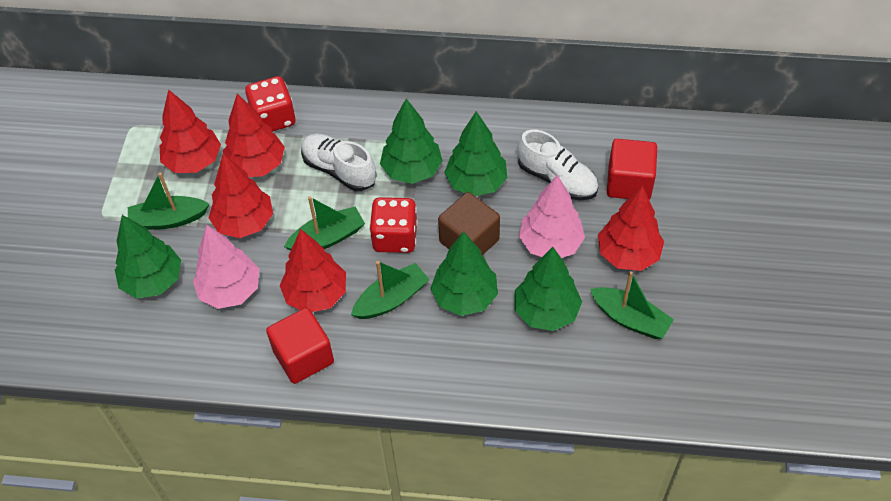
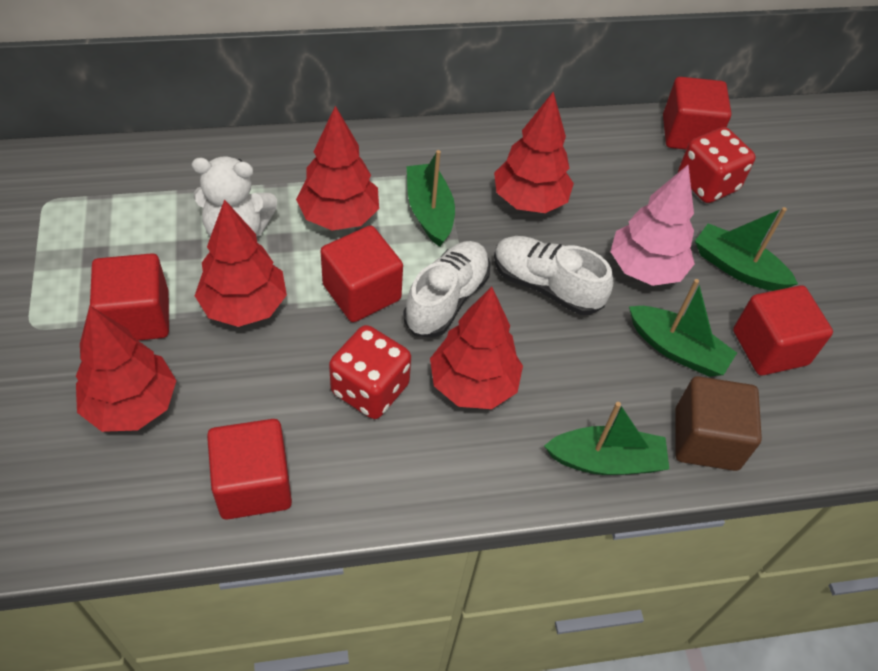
green tree: [115,215,181,298] [380,98,443,184] [430,231,498,316] [444,111,508,196] [514,247,582,331] = 5 -> none = 0
pink tree: [193,225,259,309] [519,175,585,258] = 2 -> [610,165,695,286] = 1
red cube: [266,308,334,384] [607,139,657,200] = 2 -> [90,253,169,341] [207,419,292,520] [320,225,403,322] [663,77,731,150] [733,285,833,376] = 5
white teddy bear: none = 0 -> [192,157,277,237] = 1

